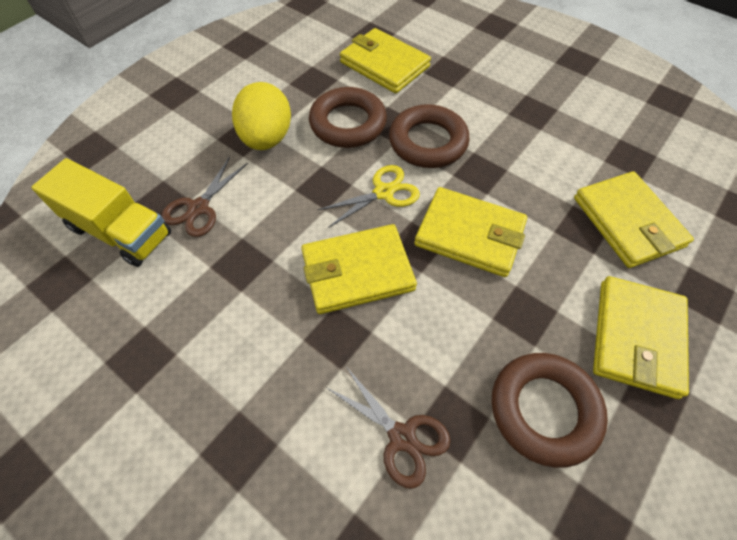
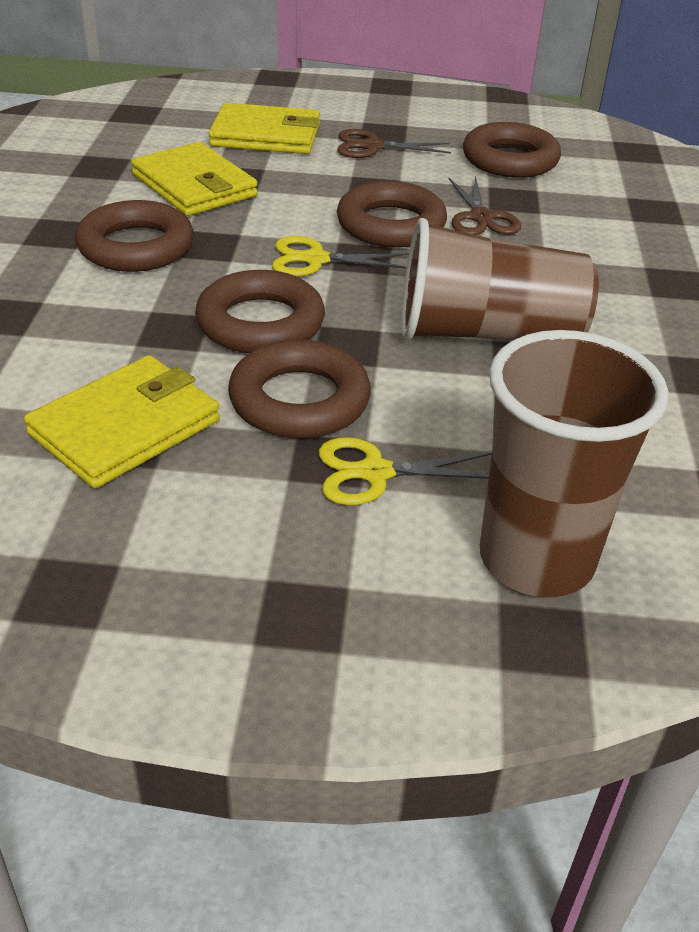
brown cup: none = 0 -> [401,218,599,341] [480,330,668,598] = 2
brown ring: [309,87,387,148] [389,104,470,168] [492,353,608,468] = 3 -> [75,200,194,272] [195,270,325,353] [228,340,371,439] [337,181,447,248] [463,122,561,178] = 5
yellow egg: [232,82,291,150] = 1 -> none = 0
yellow scissors: [318,165,420,228] = 1 -> [272,236,409,277] [318,437,492,505] = 2
yellow truck: [31,158,171,267] = 1 -> none = 0
yellow wallet: [301,224,417,314] [340,28,431,93] [414,187,527,277] [574,171,694,268] [593,276,689,399] = 5 -> [24,355,220,489] [131,142,258,216] [209,103,320,154] = 3

